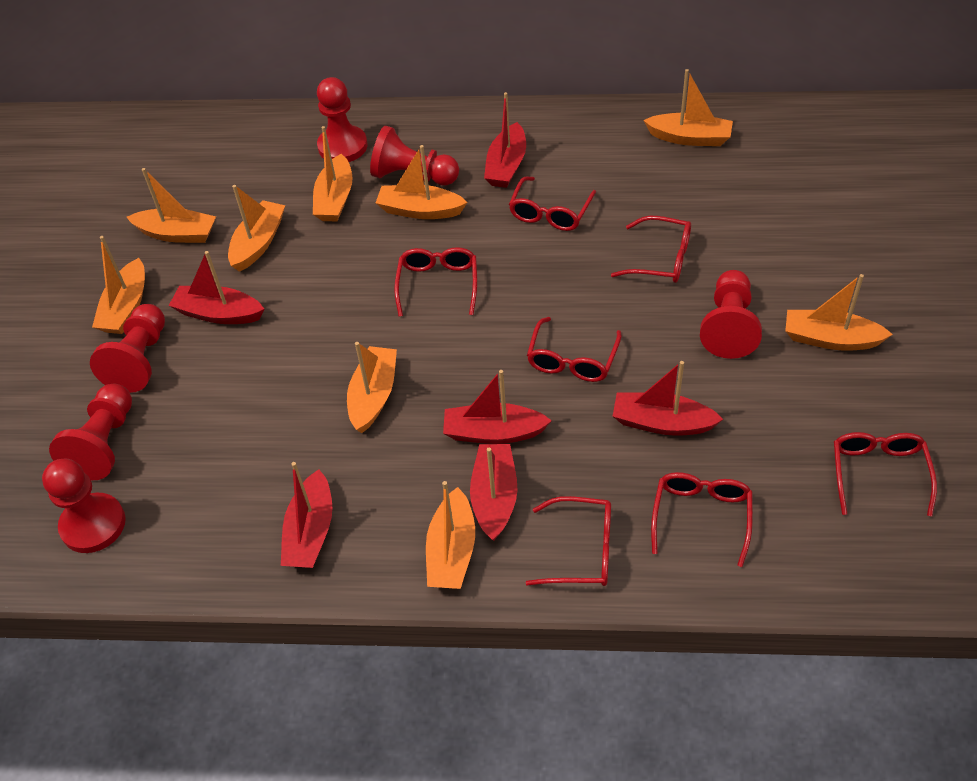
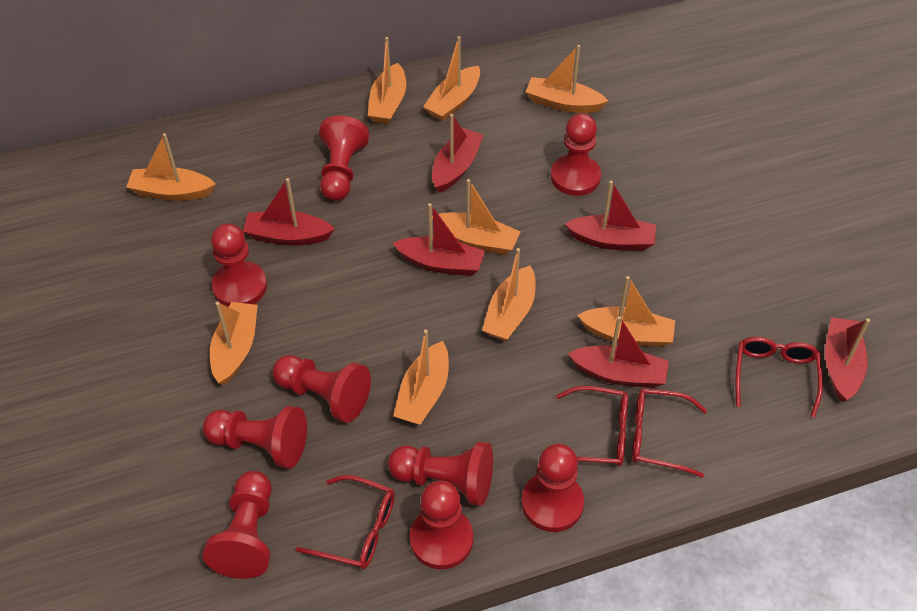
red glasses: [394,247,477,317] [509,176,596,231] [526,496,611,586] [527,317,622,382] [611,216,691,283] [651,472,753,567] [834,432,937,516] = 7 -> [295,475,395,569] [556,386,628,466] [632,388,707,478] [735,337,823,418] = 4
red pawn: [42,459,126,553] [49,384,132,480] [90,304,165,393] [317,77,367,162] [370,126,459,185] [700,270,762,359] = 6 -> [203,406,307,468] [203,471,272,579] [211,224,267,307] [272,355,371,423] [319,115,369,201] [388,442,493,506] [410,480,473,569] [521,444,584,532] [551,113,601,196] = 9

